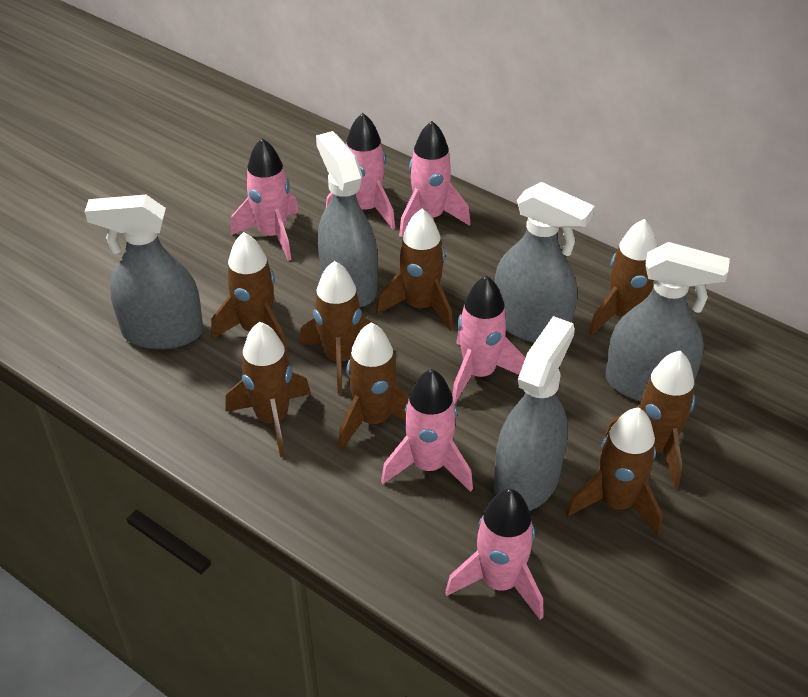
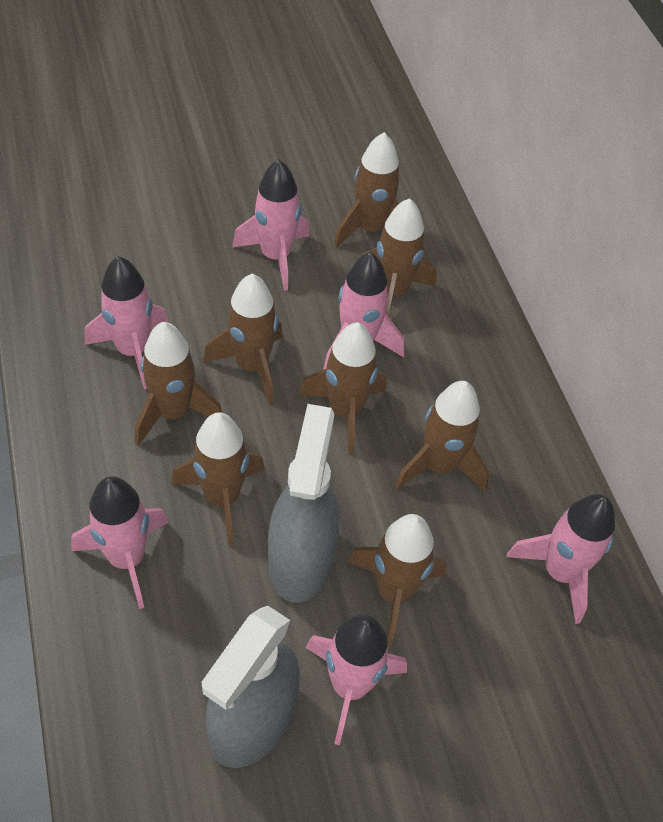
grey spray bottle: [85,195,203,350] [316,131,378,307] [494,316,575,511] [495,182,595,343] [606,242,730,402] = 5 -> [202,606,300,768] [268,404,339,603] = 2

